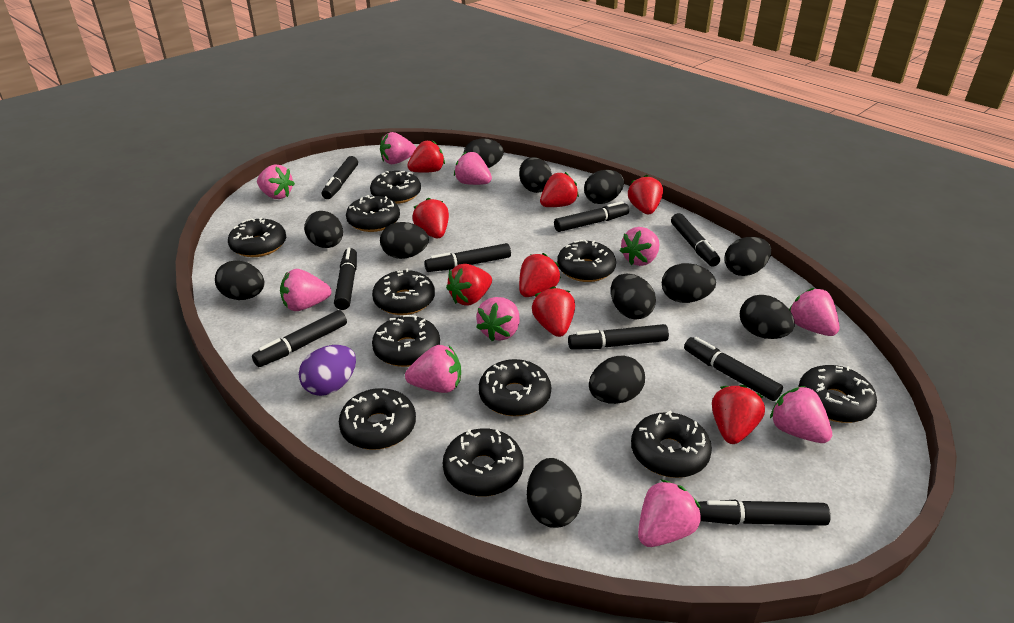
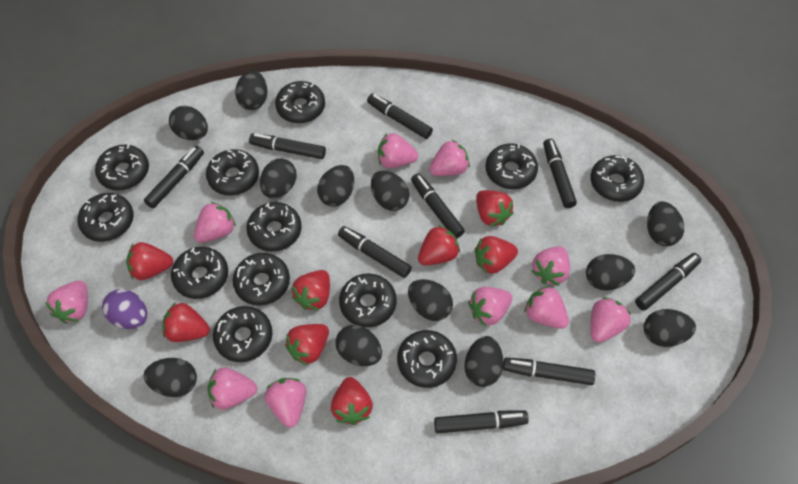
black donut: [228,217,286,257] [339,388,416,450] [346,195,400,232] [370,171,421,204] [372,268,435,315] [372,315,440,367] [443,428,524,497] [479,359,551,416] [557,240,616,282] [631,411,712,478] [798,365,877,423] = 11 -> [78,193,134,242] [95,145,149,191] [171,247,228,299] [206,149,259,195] [213,306,273,362] [233,253,290,305] [246,202,302,251] [275,81,325,123] [339,273,397,328] [397,330,457,388] [486,144,538,189] [590,155,644,202] = 12

